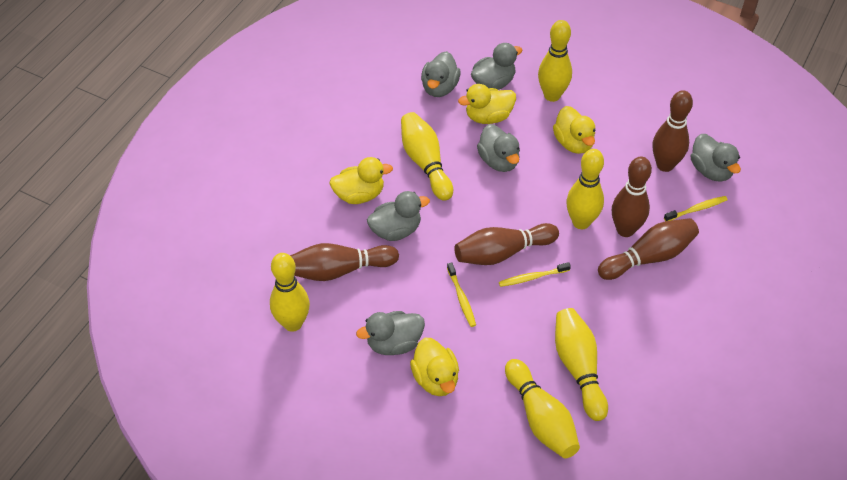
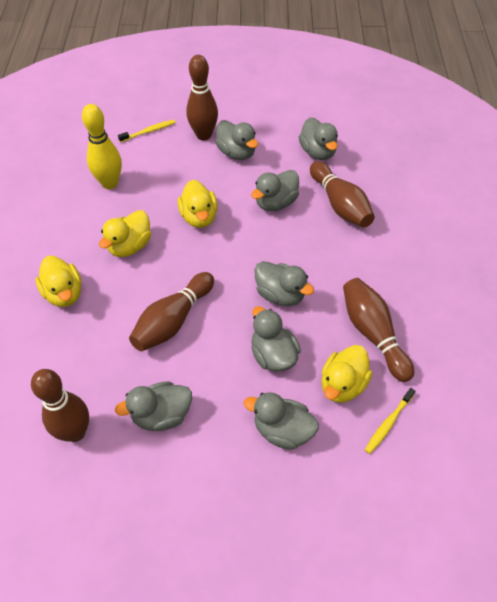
grey duck: [356,311,425,355] [367,191,430,241] [421,51,460,97] [471,43,522,90] [477,124,520,172] [691,134,741,181] = 6 -> [115,381,192,431] [215,120,258,160] [244,392,319,450] [251,170,299,211] [251,306,301,371] [255,261,314,306] [299,117,338,160] = 7
yellow bowling pin: [270,253,310,332] [401,112,453,201] [505,359,580,458] [538,20,572,102] [555,308,608,421] [567,149,604,229] = 6 -> [82,104,122,189] = 1
yellow toothbrush: [447,262,476,327] [499,262,571,287] [664,196,728,221] = 3 -> [118,120,175,142] [365,388,415,454] = 2

